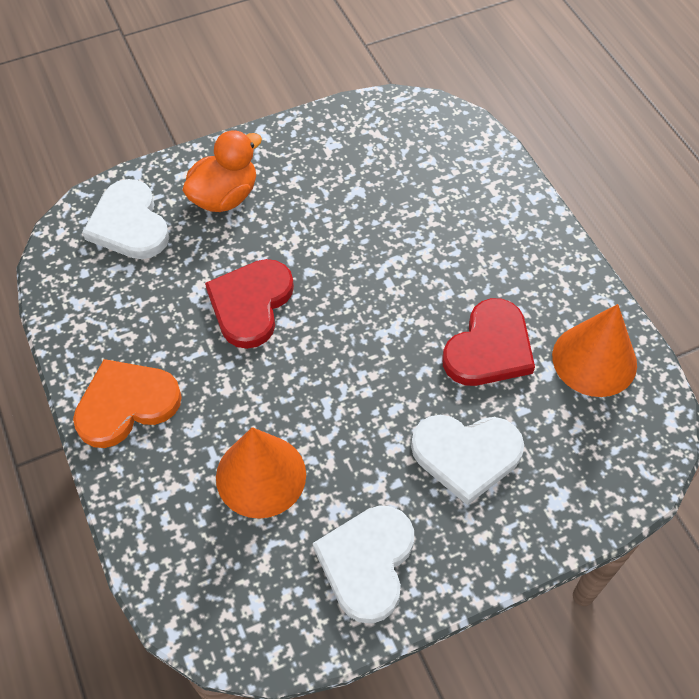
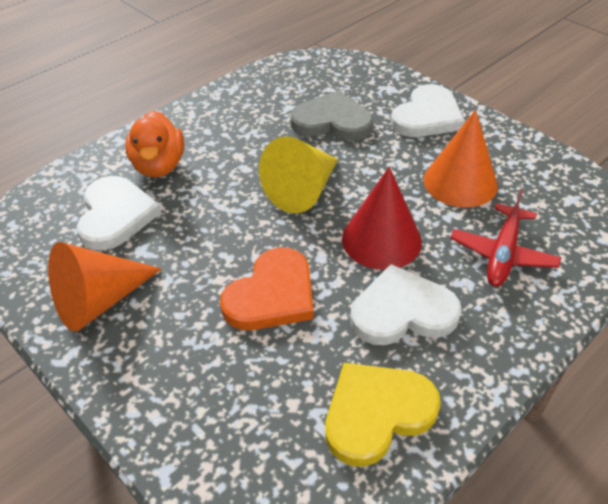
grey heart: none = 0 -> [290,91,373,140] = 1
red cone: none = 0 -> [342,167,422,270] = 1
red heart: [205,259,294,349] [442,298,535,386] = 2 -> none = 0
red plane: none = 0 -> [450,190,561,287] = 1
yellow cone: none = 0 -> [259,136,338,213] = 1
yellow heart: none = 0 -> [325,363,441,467] = 1

